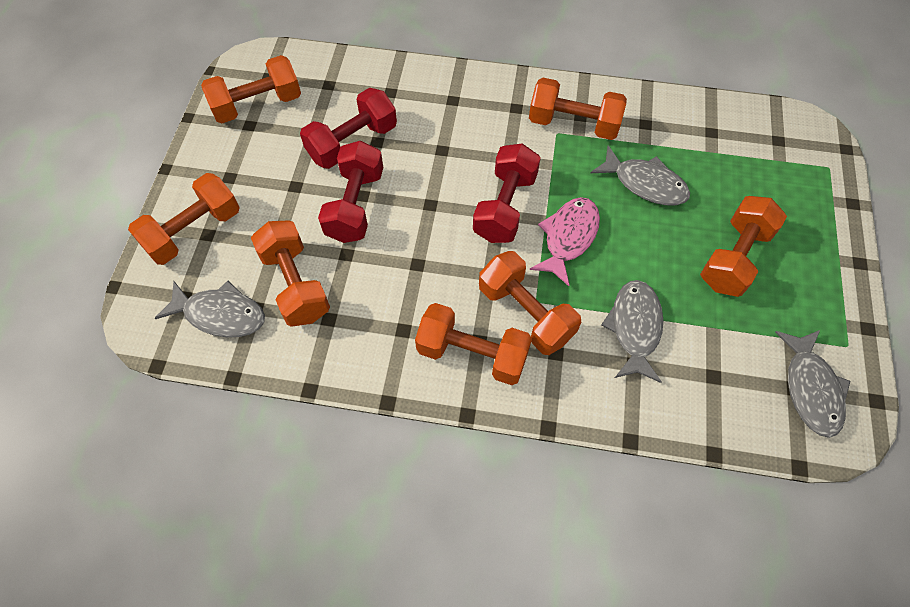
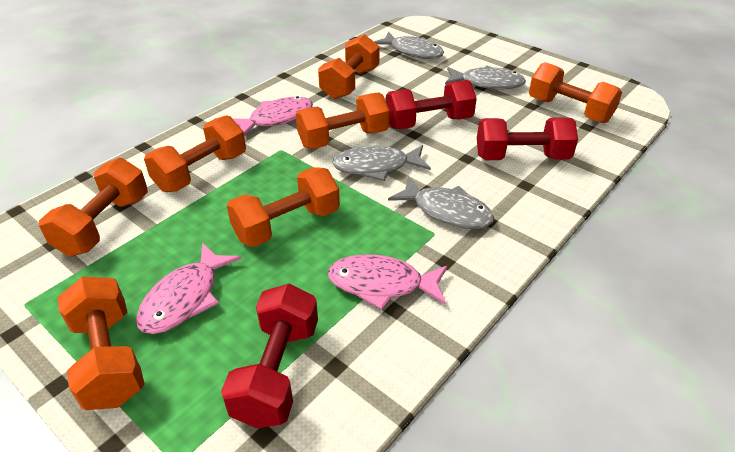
pink fish: [530,197,600,286] = 1 -> [136,243,241,334] [233,96,313,136] [328,254,447,310] = 3

